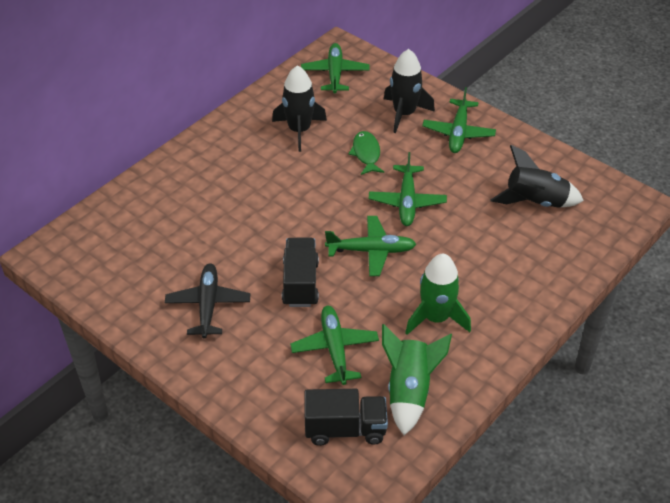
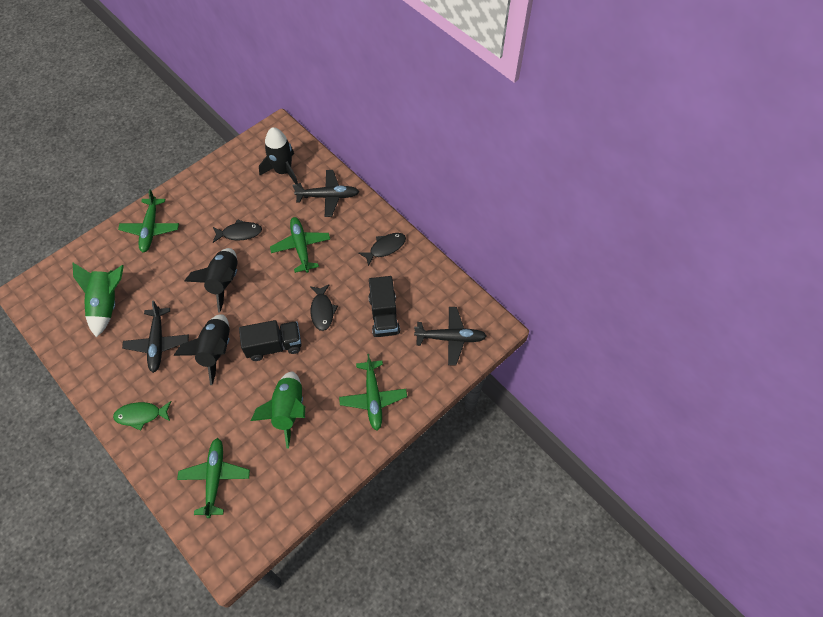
black fish: none = 0 -> [213,219,262,243] [310,284,338,331] [359,233,406,266] = 3
black plane: [165,263,250,339] = 1 -> [122,300,189,373] [293,170,360,217] [414,307,487,366] = 3
green plane: [290,306,379,385] [301,43,370,94] [325,216,416,276] [369,152,447,226] [422,87,496,153] = 5 -> [118,189,179,252] [177,438,250,518] [270,217,330,273] [339,354,407,430] = 4

